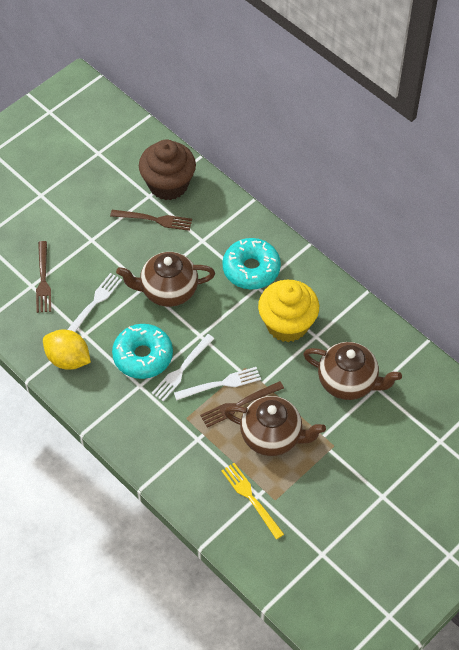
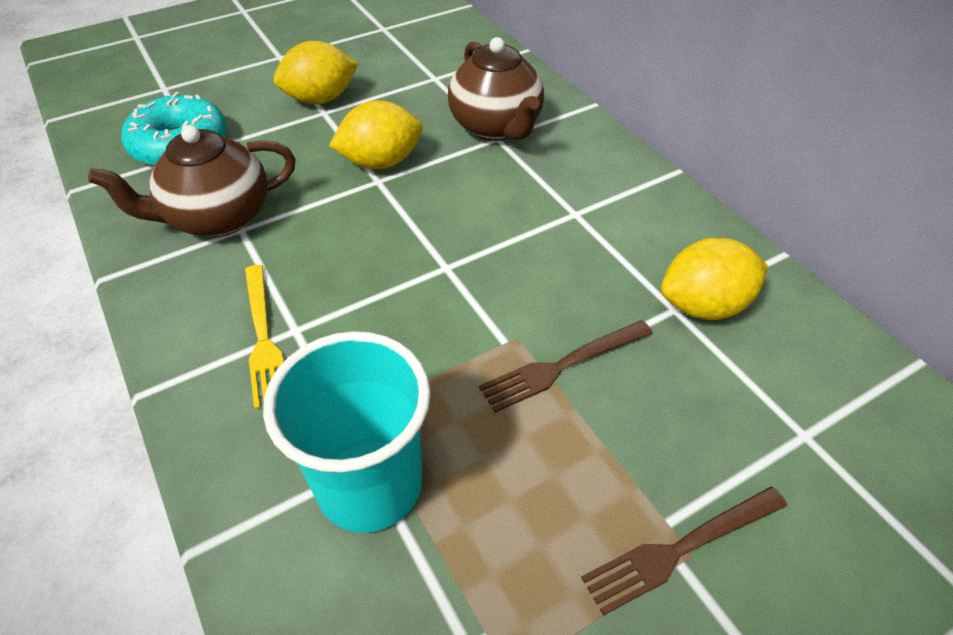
brown cupcake: [139,139,196,200] = 1 -> none = 0
brown fork: [36,241,51,313] [110,210,192,231] [200,381,284,427] = 3 -> [479,320,653,413] [581,487,787,616] = 2
brown teapot: [116,252,215,307] [224,396,326,456] [303,342,402,400] = 3 -> [88,125,295,237] [448,37,544,141] = 2
turquoise cup: none = 0 -> [263,331,431,533] = 1
turquoise donut: [112,324,173,379] [222,238,281,289] = 2 -> [121,92,227,166] = 1
white fork: [67,273,122,332] [152,334,215,402] [174,367,261,401] = 3 -> none = 0
yellow cupcake: [258,280,319,342] = 1 -> none = 0
yellow lemon: [43,329,91,370] = 1 -> [274,41,358,104] [329,100,423,169] [661,238,768,320] = 3

